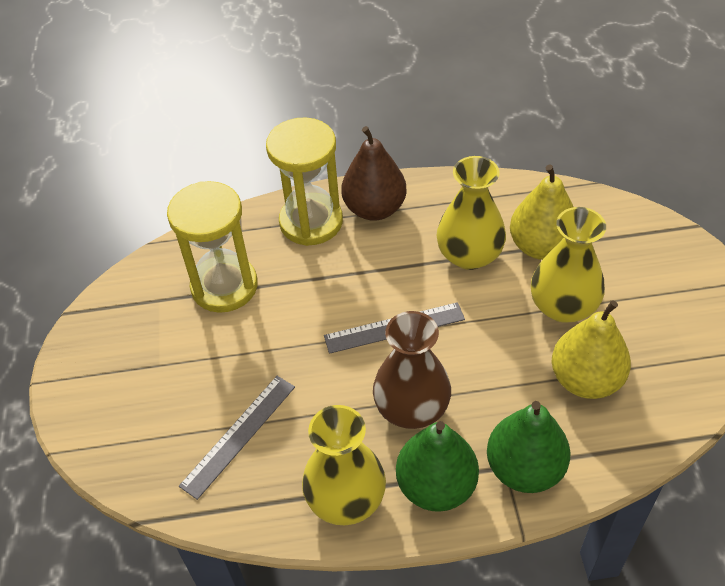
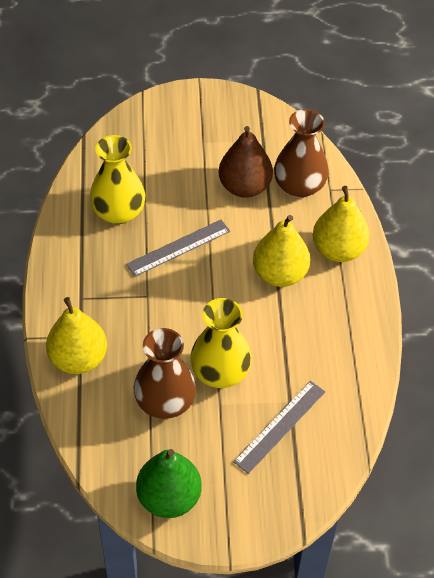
brown vase: [373,311,451,429] = 1 -> [133,328,196,419] [274,109,329,198] = 2
green pear: [396,421,479,512] [487,401,571,493] = 2 -> [136,449,202,518] = 1
yellow hourglass: [167,181,258,313] [266,118,343,246] = 2 -> none = 0
yellow pear: [510,165,573,260] [552,300,631,399] = 2 -> [46,297,107,374] [253,215,310,287] [313,186,370,262] = 3
yellow vase: [302,405,386,525] [436,156,506,270] [531,207,606,323] = 3 -> [89,135,145,224] [190,298,252,388] = 2

